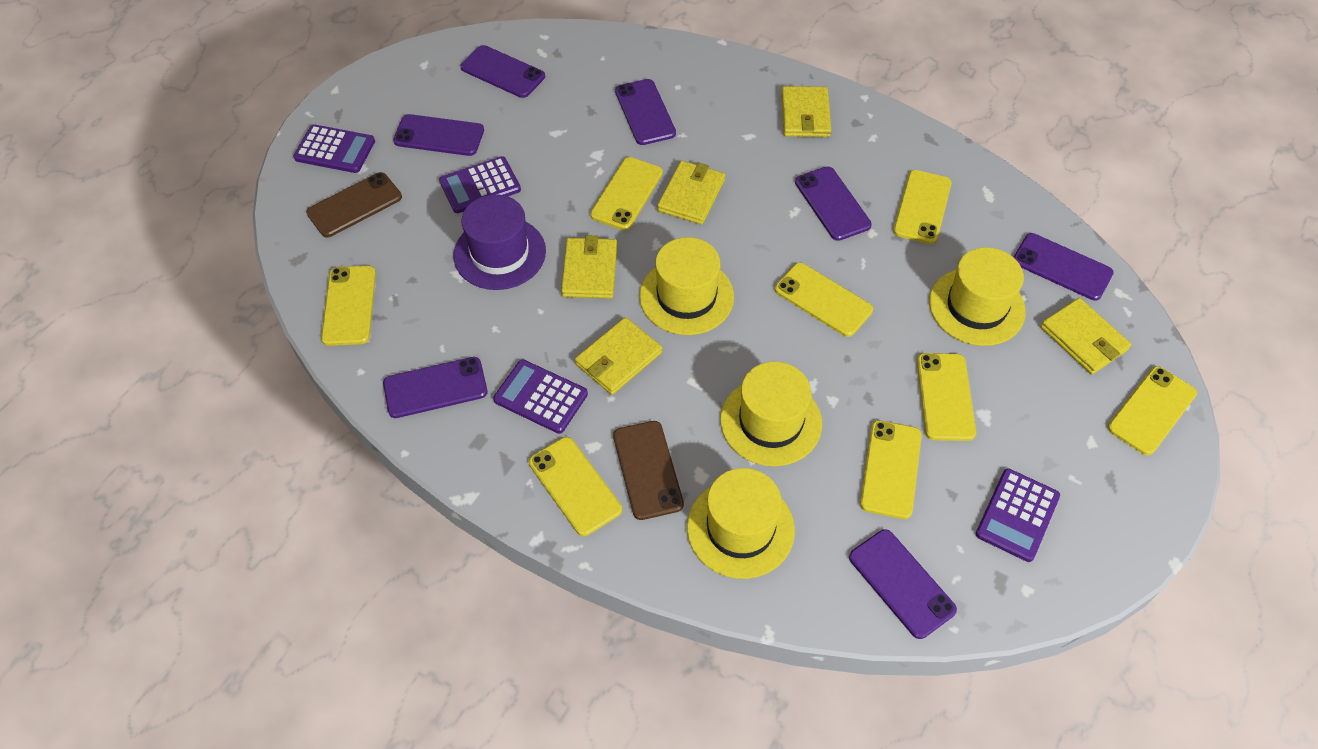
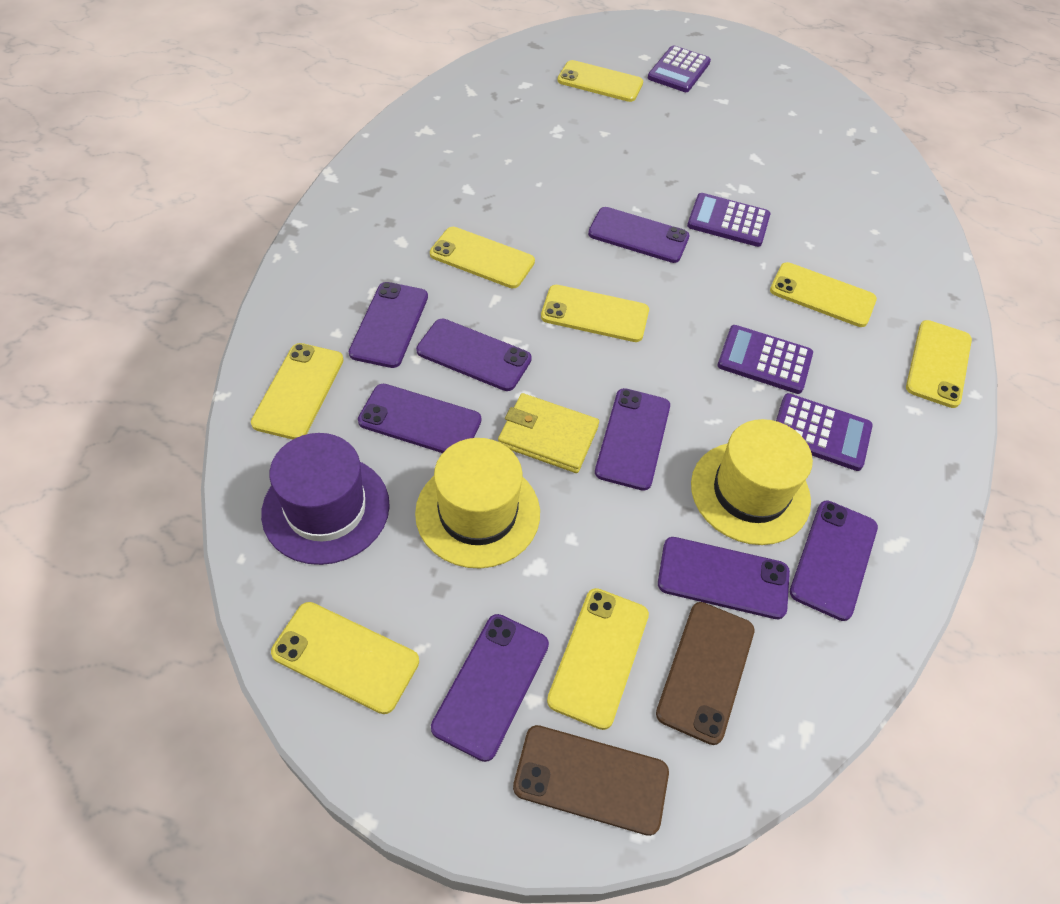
purple phone: [383,357,488,418] [393,114,484,156] [461,45,545,98] [615,79,676,145] [795,166,872,241] [849,529,957,639] [1013,233,1114,301] = 7 -> [349,282,428,368] [358,384,481,453] [416,319,532,391] [431,614,549,762] [588,207,689,263] [595,388,670,491] [658,537,790,619] [790,500,878,621] = 8
yellow hat: [639,237,734,335] [687,468,795,579] [720,362,822,466] [929,247,1026,346] = 4 -> [415,438,540,568] [691,419,813,545] = 2
yellow wallet: [561,235,617,299] [575,317,662,395] [657,161,725,225] [781,86,831,137] [1041,298,1131,374] = 5 -> [498,393,599,473] = 1

